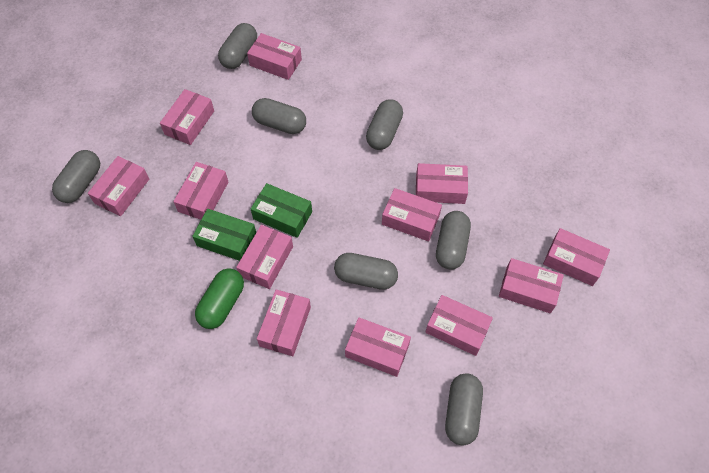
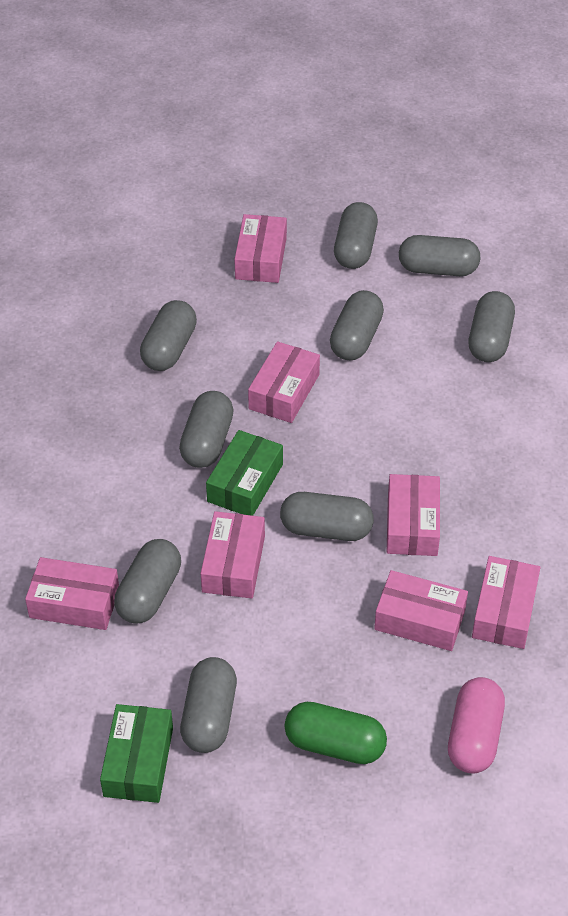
grey capsule: [52,150,100,203] [218,23,257,69] [252,98,306,134] [334,253,398,290] [366,99,403,150] [436,211,471,269] [445,373,483,445] = 7 -> [114,539,181,623] [140,300,197,371] [179,391,234,468] [180,657,237,753] [280,492,374,541] [330,290,384,360] [334,202,378,269] [399,235,480,276] [469,291,515,362] = 9
pink box: [88,156,149,216] [160,89,214,145] [173,162,228,220] [236,225,293,289] [247,33,302,80] [257,289,311,356] [345,318,411,377] [382,188,442,242] [416,163,468,204] [425,295,493,356] [499,258,564,313] [543,228,610,286] = 12 -> [25,557,119,630] [201,511,265,599] [234,214,287,283] [248,341,320,423] [374,570,468,651] [387,474,440,556] [472,556,541,649] = 7
pink capsule: none = 0 -> [448,677,505,773] = 1

